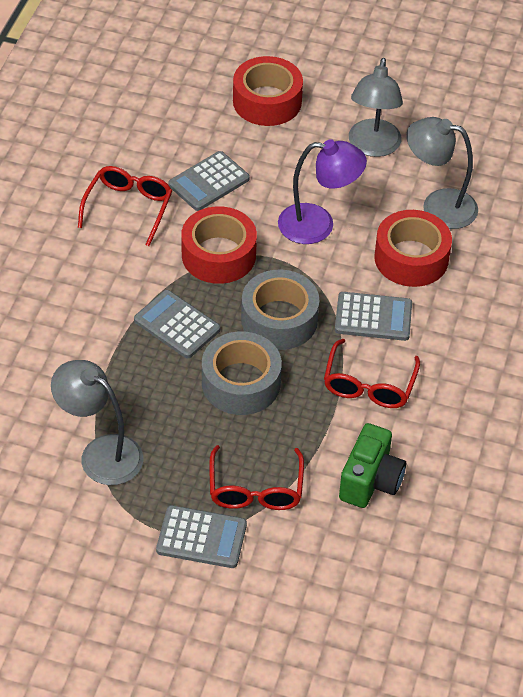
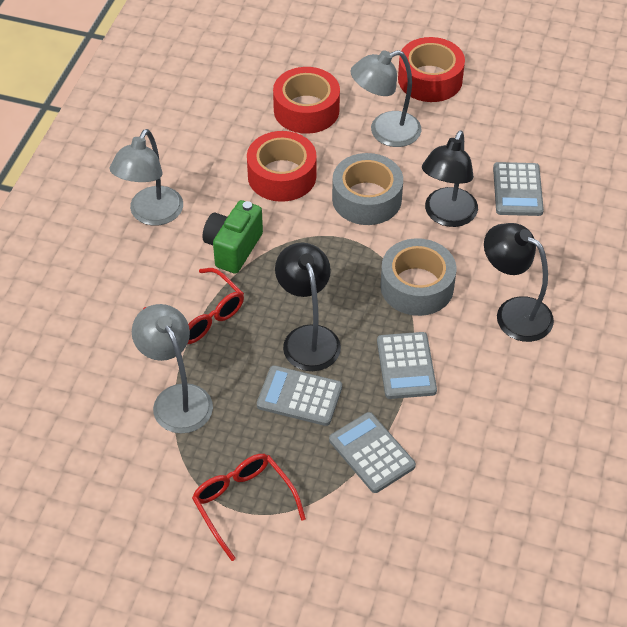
black lamp: none = 0 -> [275,243,341,371] [422,131,478,227] [484,223,554,342] = 3
purple lamp: [278,139,367,244] = 1 -> none = 0
red glasses: [78,166,172,246] [209,445,304,510] [324,339,420,408] = 3 -> [143,268,244,344] [192,454,306,561] = 2

